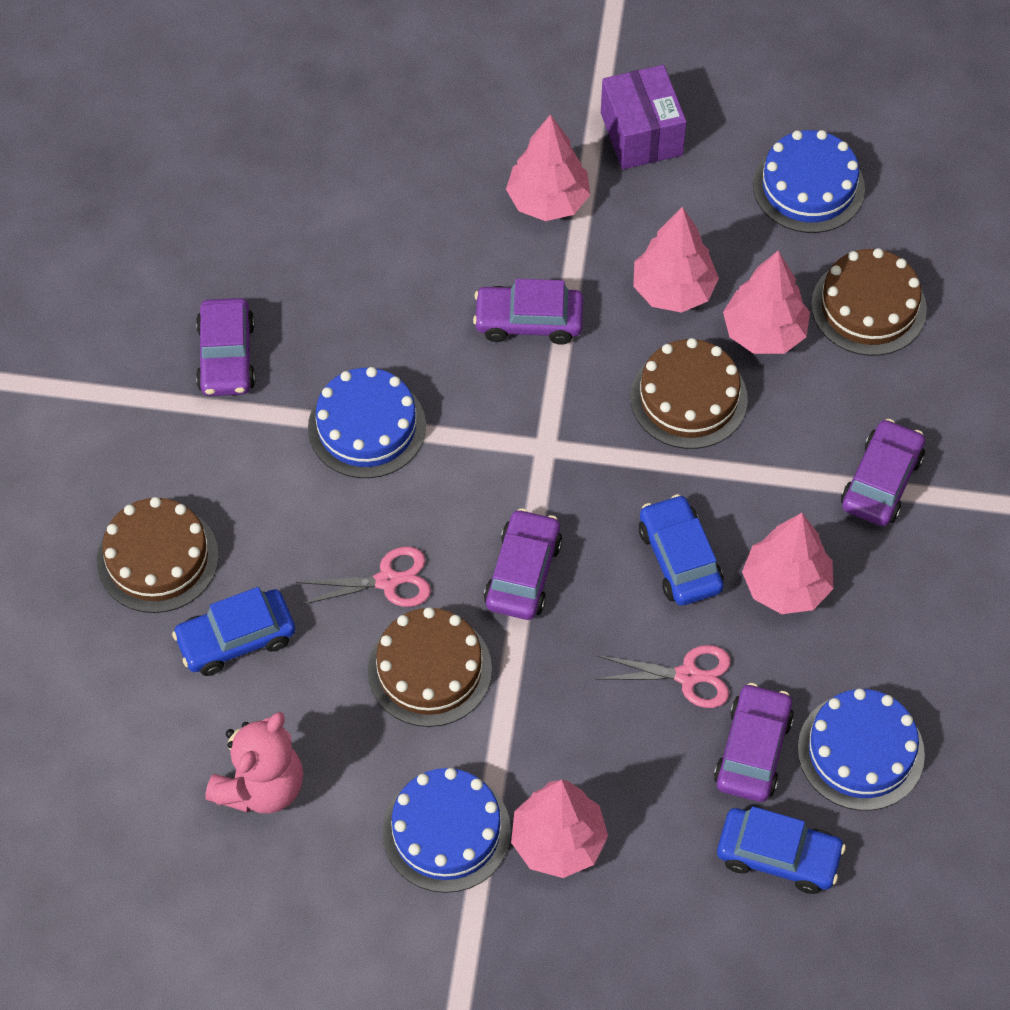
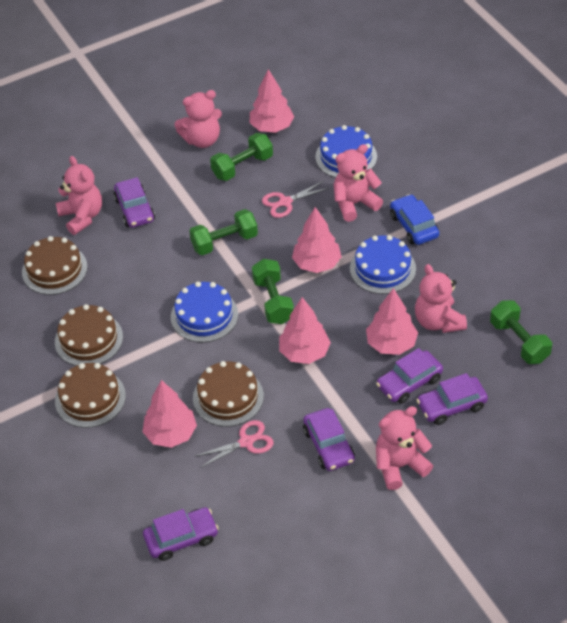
blue cake: [308,367,426,478] [382,768,511,893] [753,130,865,233] [798,689,925,811] = 4 -> [171,282,238,342] [315,125,377,178] [350,235,416,294] = 3
blue car: [172,587,295,676] [639,494,724,606] [717,806,846,894] = 3 -> [390,194,439,245] = 1
green dumbbell: none = 0 -> [189,209,258,255] [210,133,273,181] [252,259,294,324] [490,300,552,364] = 4
pink teddy bear: [205,712,303,813] = 1 -> [56,156,102,235] [174,90,222,148] [334,144,383,222] [376,406,433,490] [415,264,467,333] = 5
purple box: [601,65,687,169] = 1 -> none = 0

